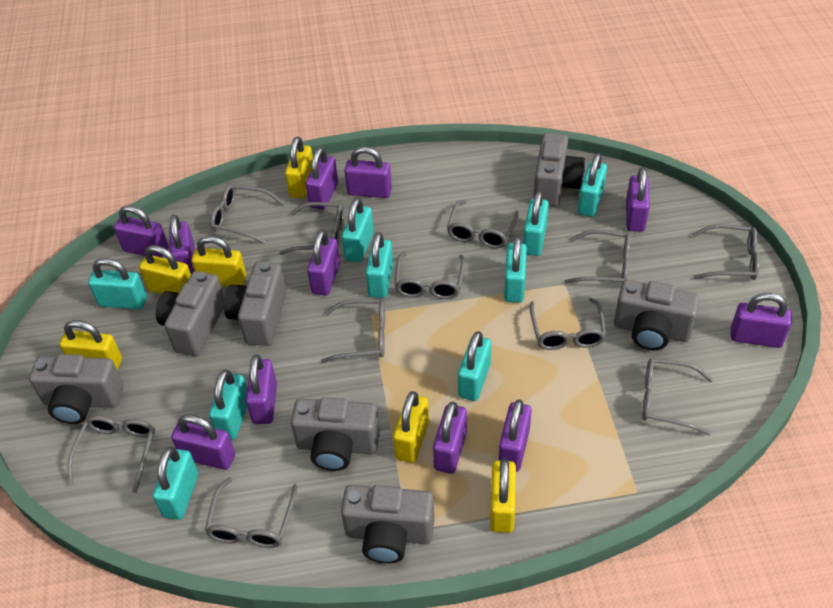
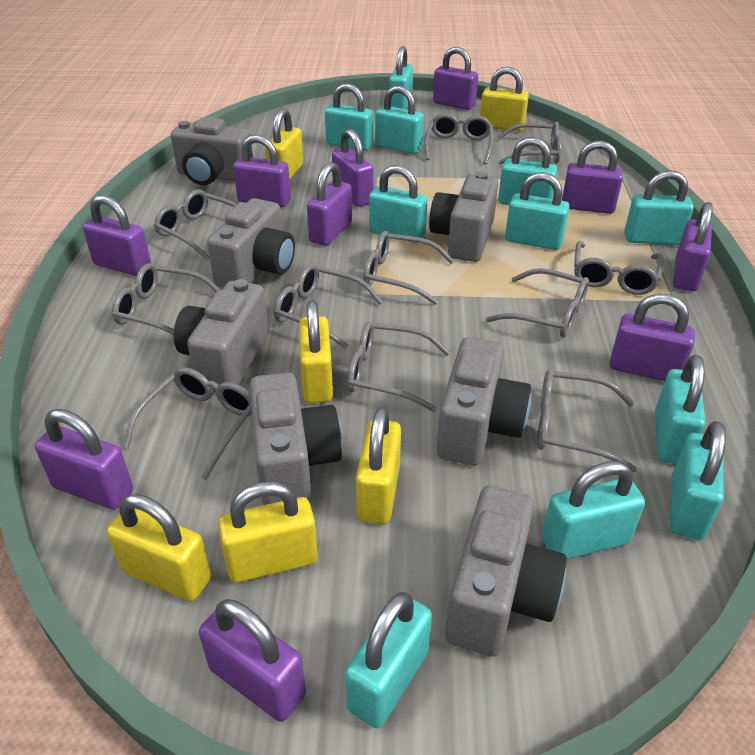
purple padlock: [114,205,169,258] [169,215,195,274] [171,414,235,470] [246,355,277,424] [306,147,338,210] [307,230,340,296] [344,147,392,198] [433,402,467,474] [498,399,532,472] [626,167,650,232] [731,293,792,348] = 11 -> [35,409,133,509] [83,195,151,276] [199,599,306,722] [233,135,291,208] [307,162,352,246] [332,129,373,207] [433,47,478,110] [562,141,623,214] [610,294,695,381] [673,202,713,291] = 10
turquoise padlock: [88,258,147,309] [153,447,198,520] [209,369,247,440] [342,198,374,263] [365,232,393,298] [458,331,491,401] [504,236,527,303] [523,191,549,256] [578,153,607,217] = 9 -> [325,83,373,151] [345,592,432,728] [369,165,428,243] [375,85,424,154] [389,46,413,109] [498,137,557,205] [505,172,569,250] [542,461,645,559] [624,170,694,245] [655,355,705,464] [670,421,726,540] = 11

